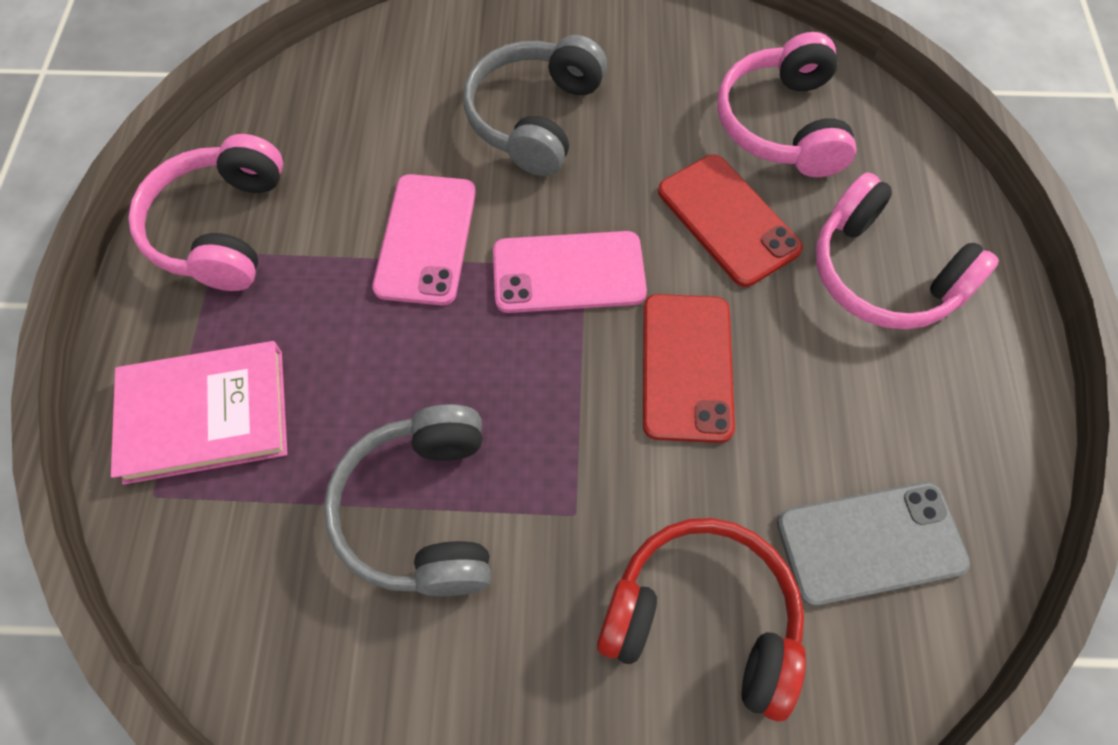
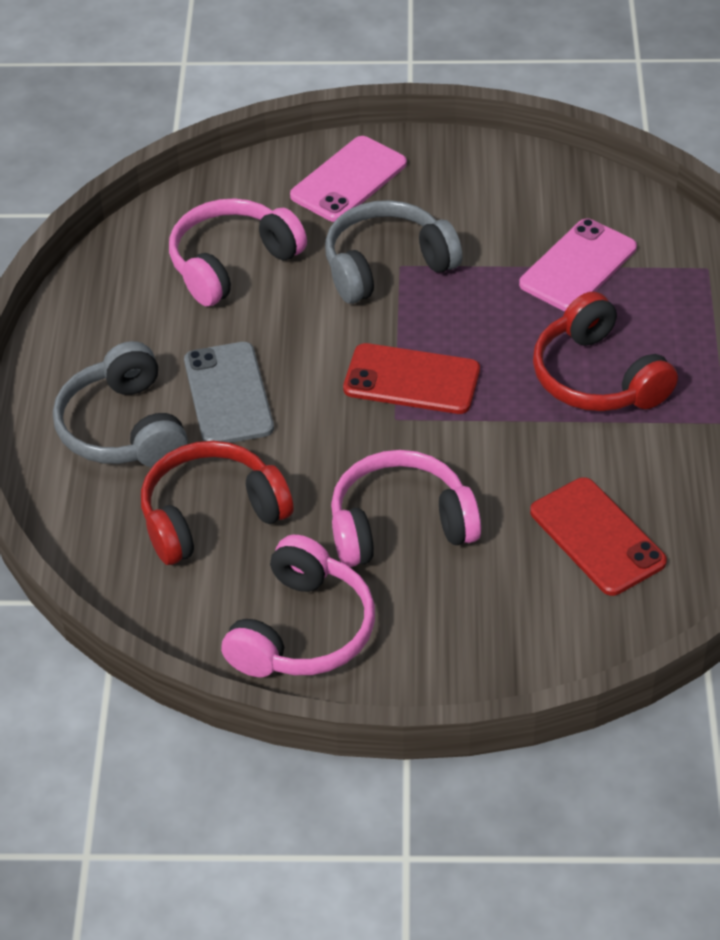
pink book: [111,341,287,485] = 1 -> none = 0
red headphones: [597,518,806,721] = 1 -> [141,441,294,565] [533,292,678,411] = 2

